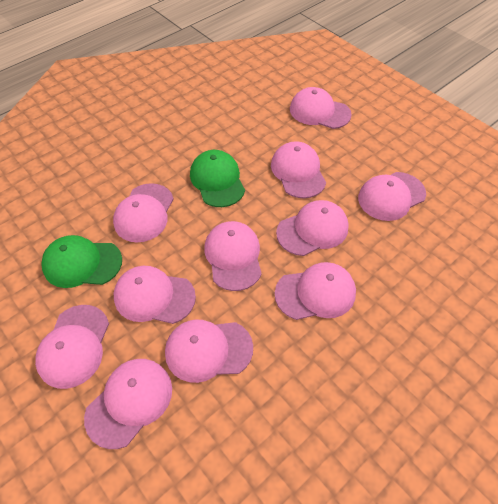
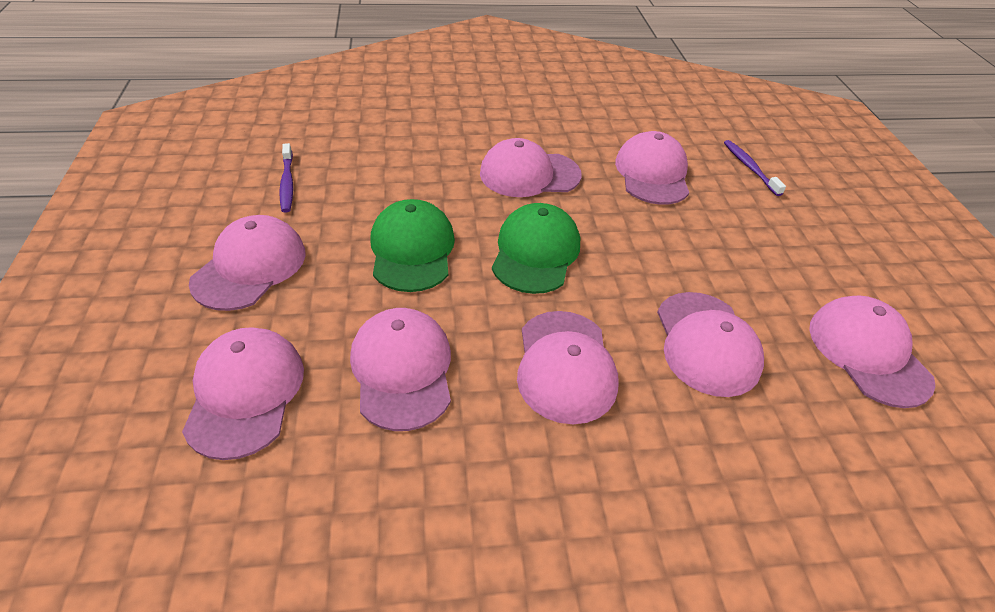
pink cap: [35,305,109,389] [84,359,172,449] [113,183,174,243] [114,266,196,324] [165,319,253,383] [204,221,262,291] [271,141,326,198] [274,262,356,320] [276,200,349,256] [290,87,351,129] [358,172,426,221] = 11 -> [182,327,304,460] [189,215,306,311] [350,308,451,431] [480,138,582,197] [517,311,619,424] [615,131,689,205] [657,292,764,397] [809,295,936,408] = 8
purple toothbrush: none = 0 -> [279,143,293,213] [724,140,786,196] = 2

